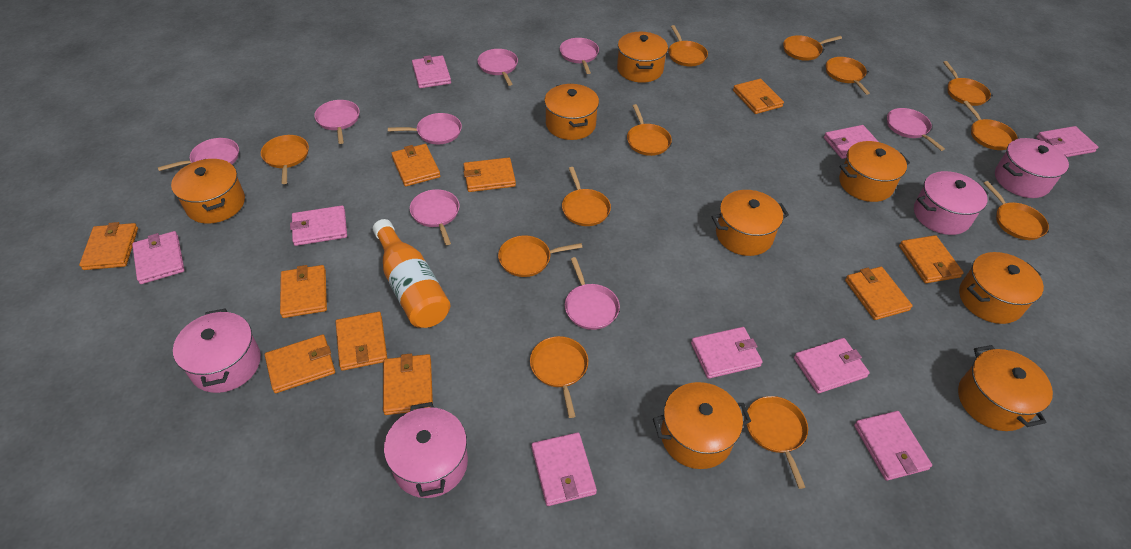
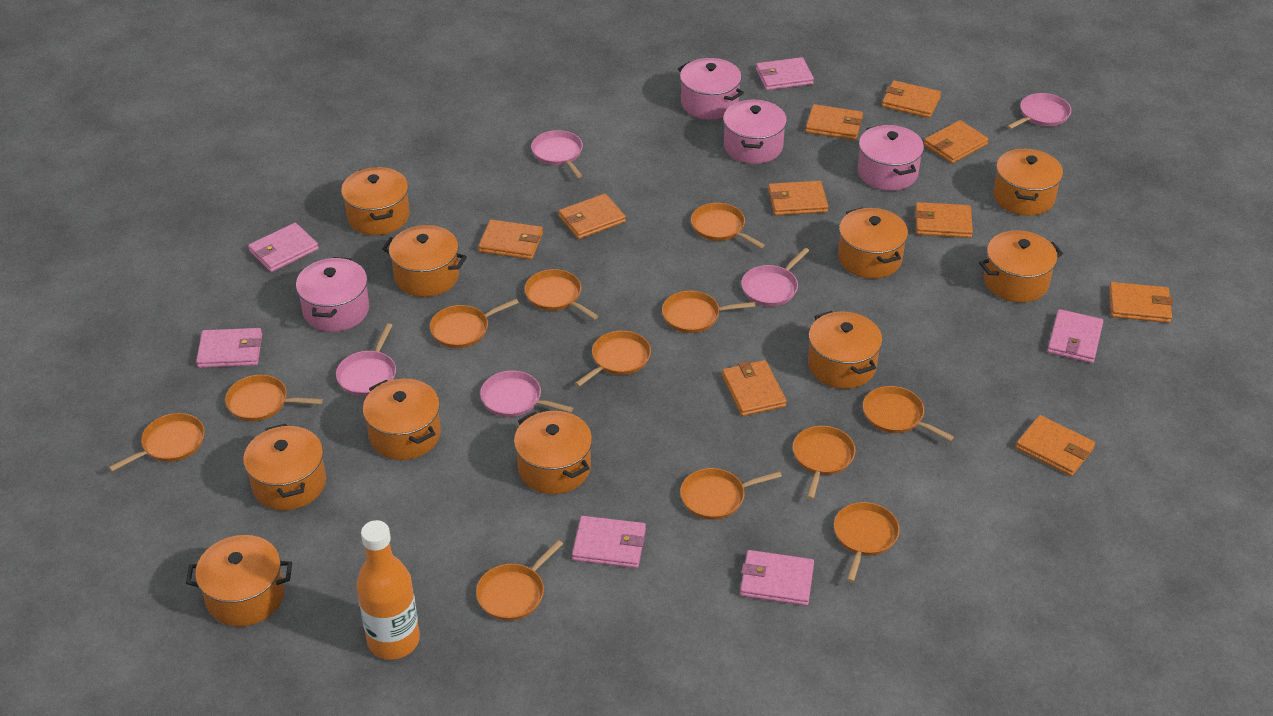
orange pot: [171,159,245,224] [544,84,599,140] [617,32,668,83] [653,382,751,469] [712,190,789,256] [839,141,910,202] [958,345,1053,431] [959,252,1044,324] = 8 -> [186,535,292,627] [243,424,326,510] [341,167,410,235] [363,379,441,460] [382,225,467,297] [514,411,592,494] [808,311,882,389] [838,208,908,279] [979,230,1063,302] [993,148,1063,216] = 10
pink pan: [158,138,239,171] [314,100,360,144] [388,113,462,144] [410,189,459,245] [477,49,518,86] [560,38,599,74] [565,257,620,330] [887,108,945,151] = 8 -> [336,323,396,396] [480,371,573,417] [531,130,583,178] [741,248,810,306] [1007,93,1071,129] = 5
pink wallet: [132,231,184,284] [290,205,347,246] [412,55,451,88] [532,432,597,506] [691,327,763,379] [794,338,870,394] [824,125,879,159] [854,411,932,481] [1036,126,1098,157] = 9 -> [196,328,262,368] [248,223,319,272] [572,516,646,568] [740,550,814,606] [756,57,814,90] [1047,309,1103,363] = 6

